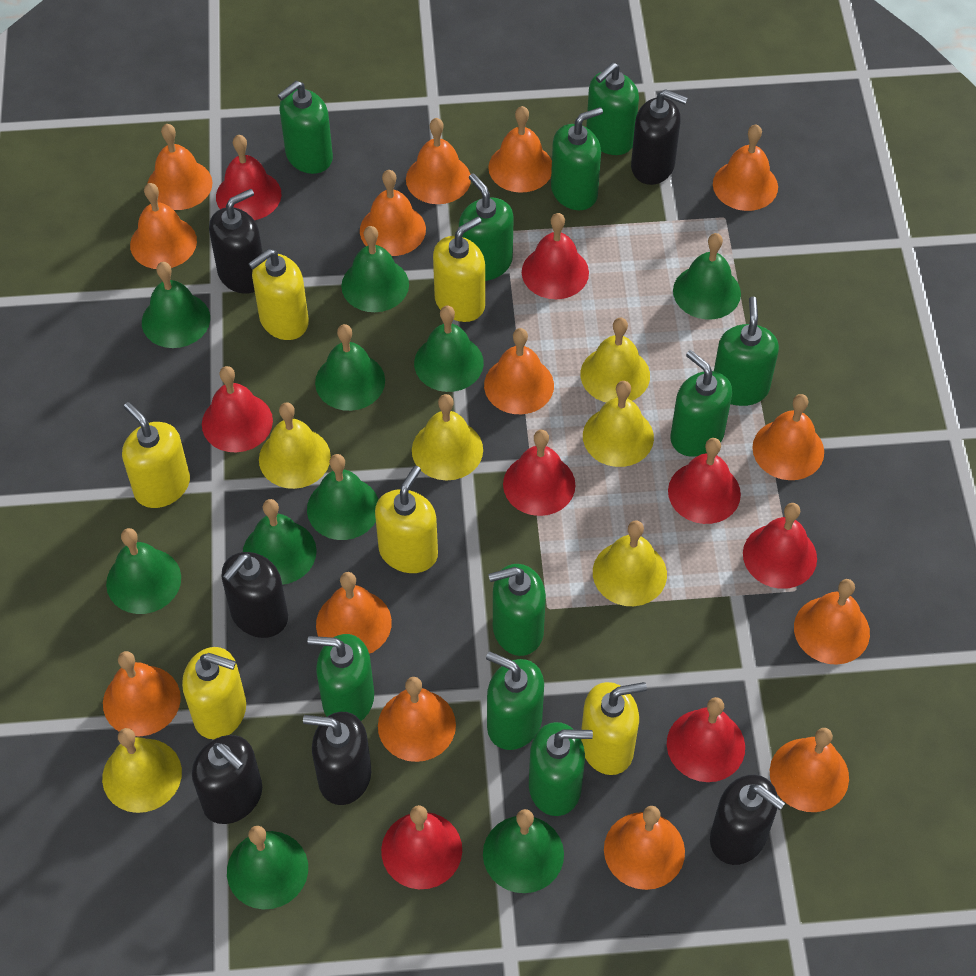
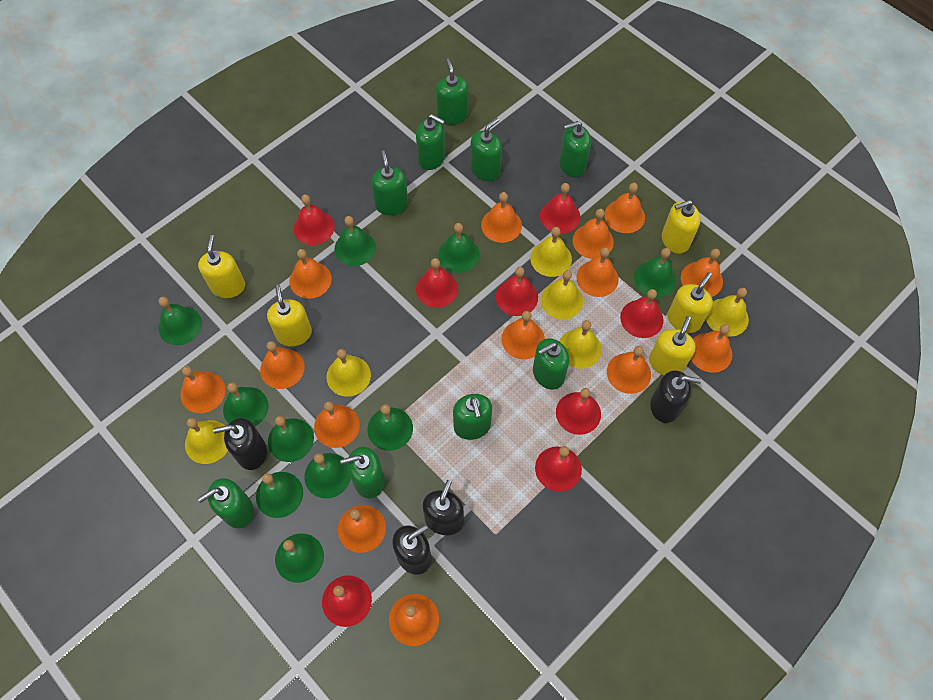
black soap dispenser: [192,735,262,824] [209,189,263,294] [222,552,288,638] [303,712,371,805] [631,89,687,185] [710,775,785,865] = 6 -> [213,418,267,470] [392,524,431,575] [423,480,464,535] [650,370,701,423] = 4
green soap dispenser: [278,81,333,174] [308,634,374,721] [459,173,514,281] [486,651,544,750] [488,564,546,656] [529,722,593,816] [551,107,603,210] [586,62,639,155] [670,350,732,457] [714,297,779,406] = 10 -> [198,478,254,528] [340,446,385,499] [371,150,408,215] [416,114,445,170] [436,59,469,125] [453,394,492,440] [470,118,502,181] [533,338,569,390] [559,121,591,177] = 9
yellow soap dispenser: [122,402,190,508] [182,647,246,739] [248,249,309,340] [375,466,438,573] [433,217,485,322] [581,682,647,775] = 6 -> [198,235,245,298] [267,285,312,346] [649,316,696,375] [662,200,701,254] [667,272,713,333] = 5

